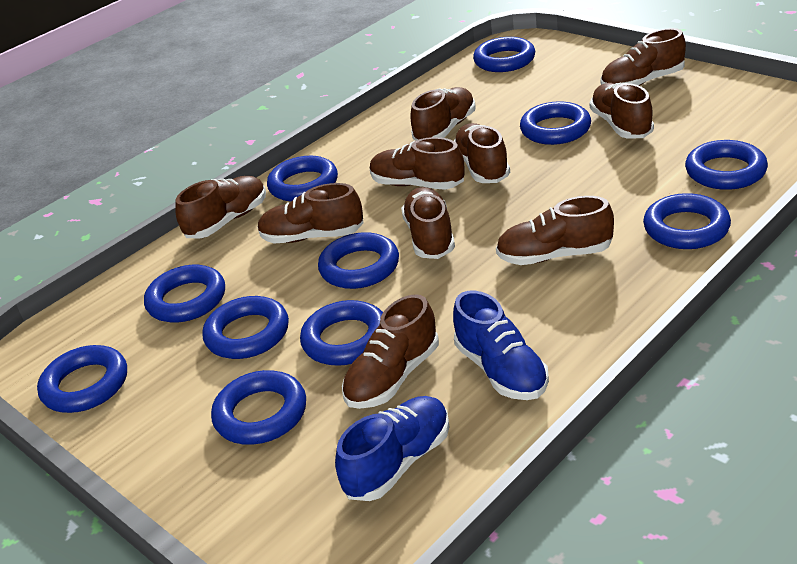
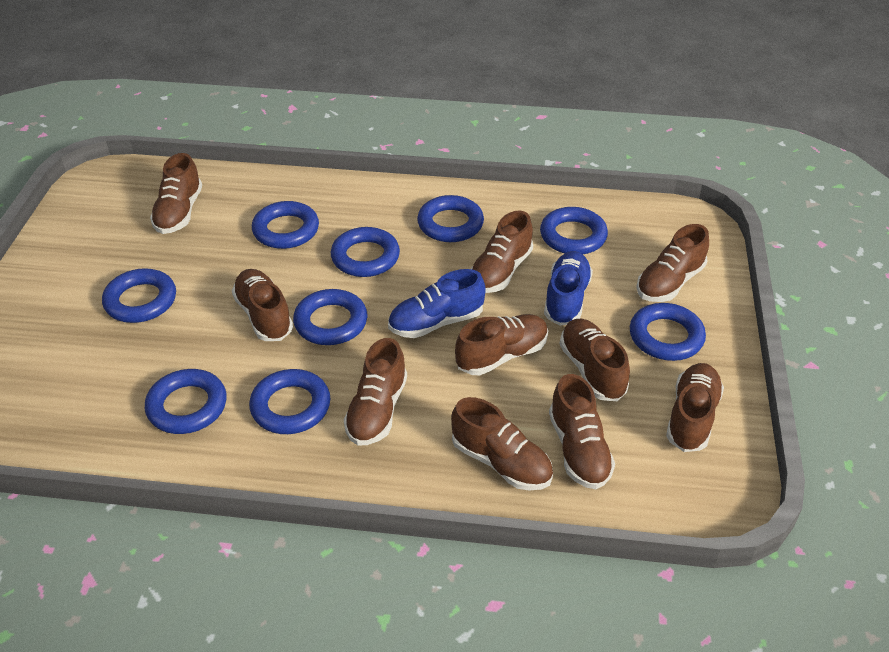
blue ring: [37,345,127,413] [144,265,225,323] [202,296,289,359] [211,370,306,445] [267,156,338,201] [300,300,383,366] [318,232,399,289] [473,37,535,72] [520,101,591,145] [643,193,731,249] [685,140,768,190] = 11 -> [102,268,176,323] [145,369,227,434] [249,369,330,434] [252,201,319,249] [293,289,368,345] [331,227,400,277] [417,195,484,242] [540,207,608,254] [630,303,706,361] = 9

